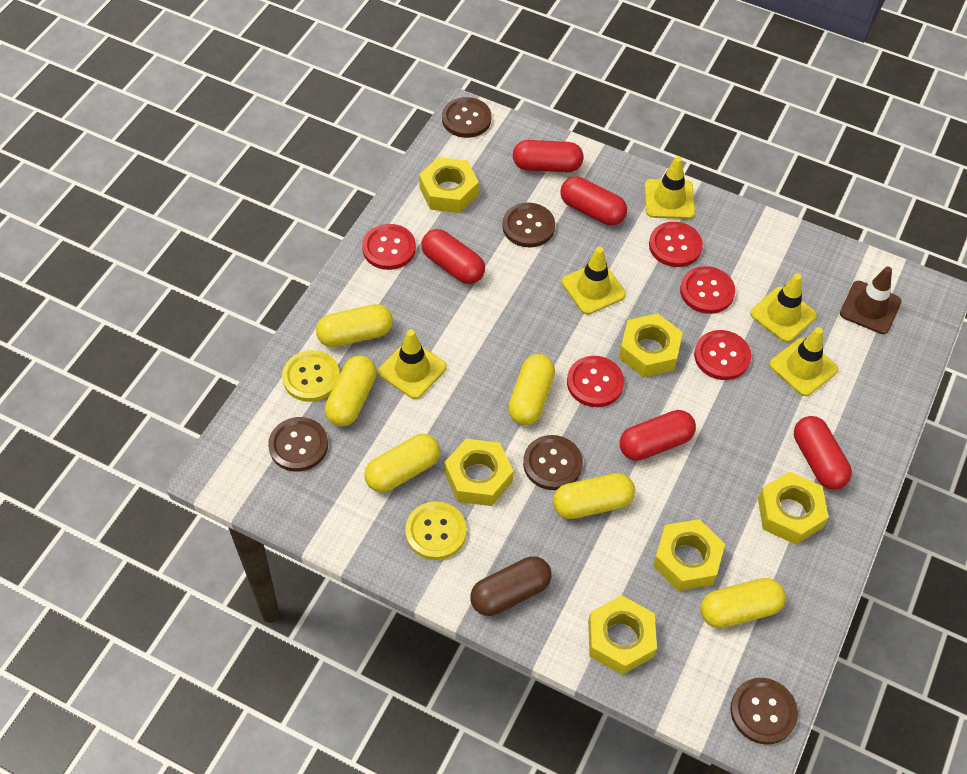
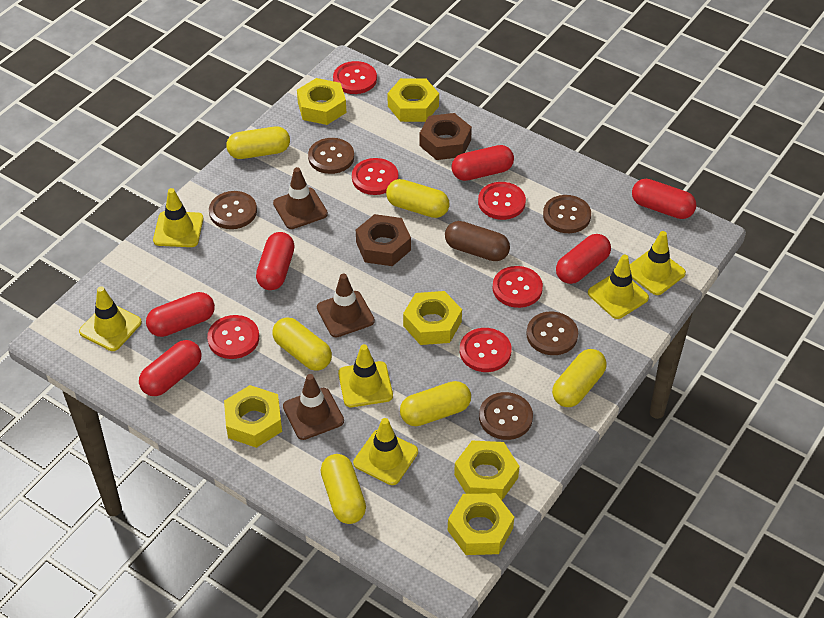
brown nut: none = 0 -> [356,214,411,266] [419,113,472,160] = 2
brown traffic cone: [840,266,901,334] = 1 -> [273,167,328,229] [283,374,344,440] [317,274,375,338] = 3
red button: [362,224,416,270] [567,356,624,407] [649,222,703,267] [680,266,735,314] [694,330,751,380] = 5 -> [207,315,259,359] [333,61,377,94] [352,158,399,195] [460,328,512,372] [478,182,526,220] [492,266,543,308] = 6
red capsule: [421,229,485,284] [513,140,584,172] [560,176,627,225] [620,410,696,461] [794,416,852,490] = 5 -> [139,340,201,396] [146,292,215,337] [256,232,295,290] [451,145,514,181] [556,234,611,284] [632,179,696,219] = 6
yellow button: [282,350,340,402] [405,502,467,560] = 2 -> none = 0
yellow traffic cone: [378,329,447,399] [562,247,626,315] [645,156,695,219] [750,274,817,342] [769,327,838,396] = 5 -> [79,286,142,351] [153,188,203,247] [338,344,393,407] [353,418,418,485] [588,254,649,319] [630,231,686,295] = 6

